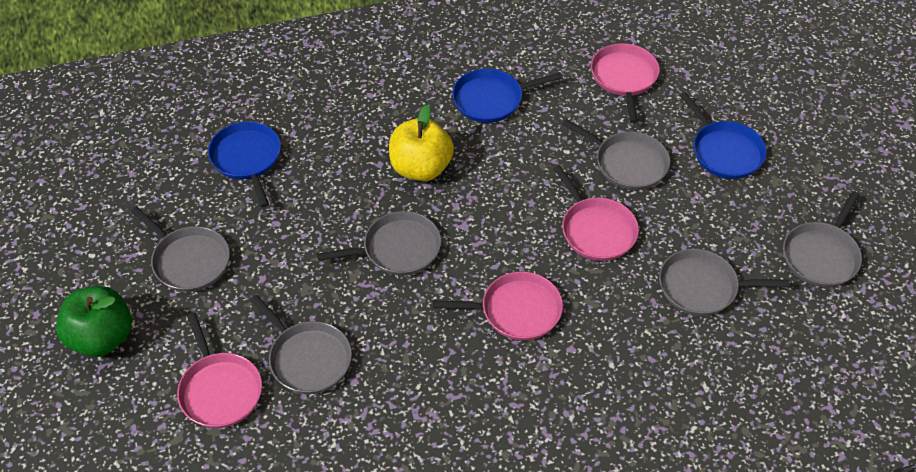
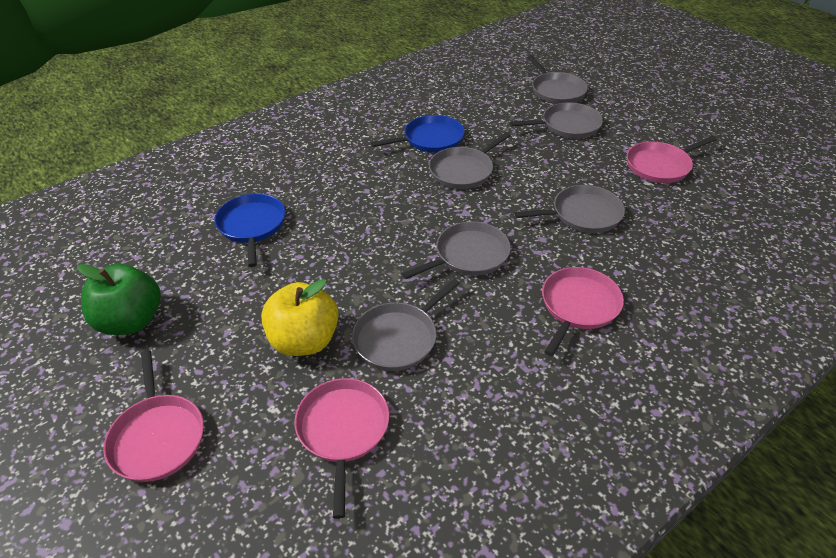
blue pan: [208,122,281,207] [452,69,562,123] [680,92,767,179] = 3 -> [214,194,285,267] [371,115,465,152] = 2

